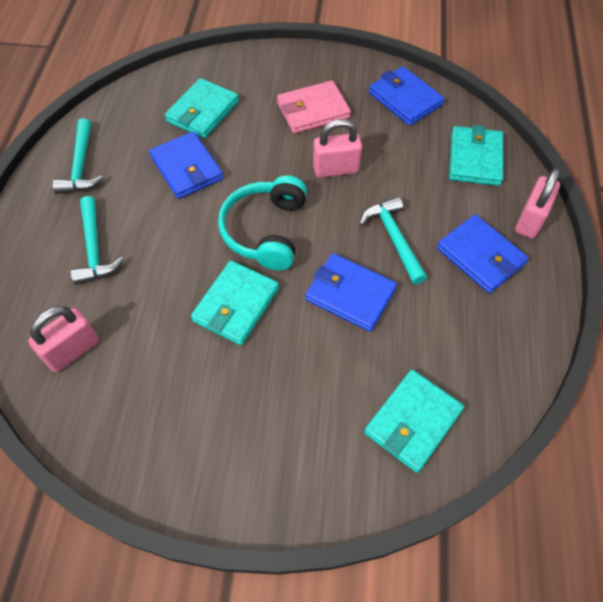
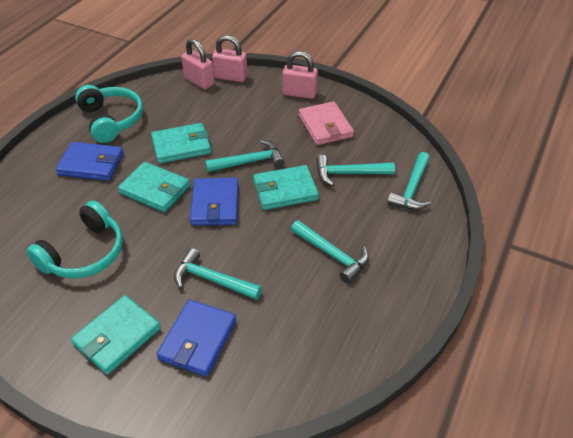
blue wallet: [149,132,224,199] [305,253,397,332] [369,66,444,126] [437,214,529,293] = 4 -> [56,142,124,181] [157,300,236,377] [190,178,238,226] = 3
turquoise hammer: [53,118,104,194] [71,196,124,285] [359,197,427,285] = 3 -> [174,248,262,300] [205,140,285,172] [291,220,369,283] [316,155,395,186] [387,152,431,210] = 5
turquoise headphones: [218,175,307,270] = 1 -> [26,201,123,278] [75,85,143,143] = 2

